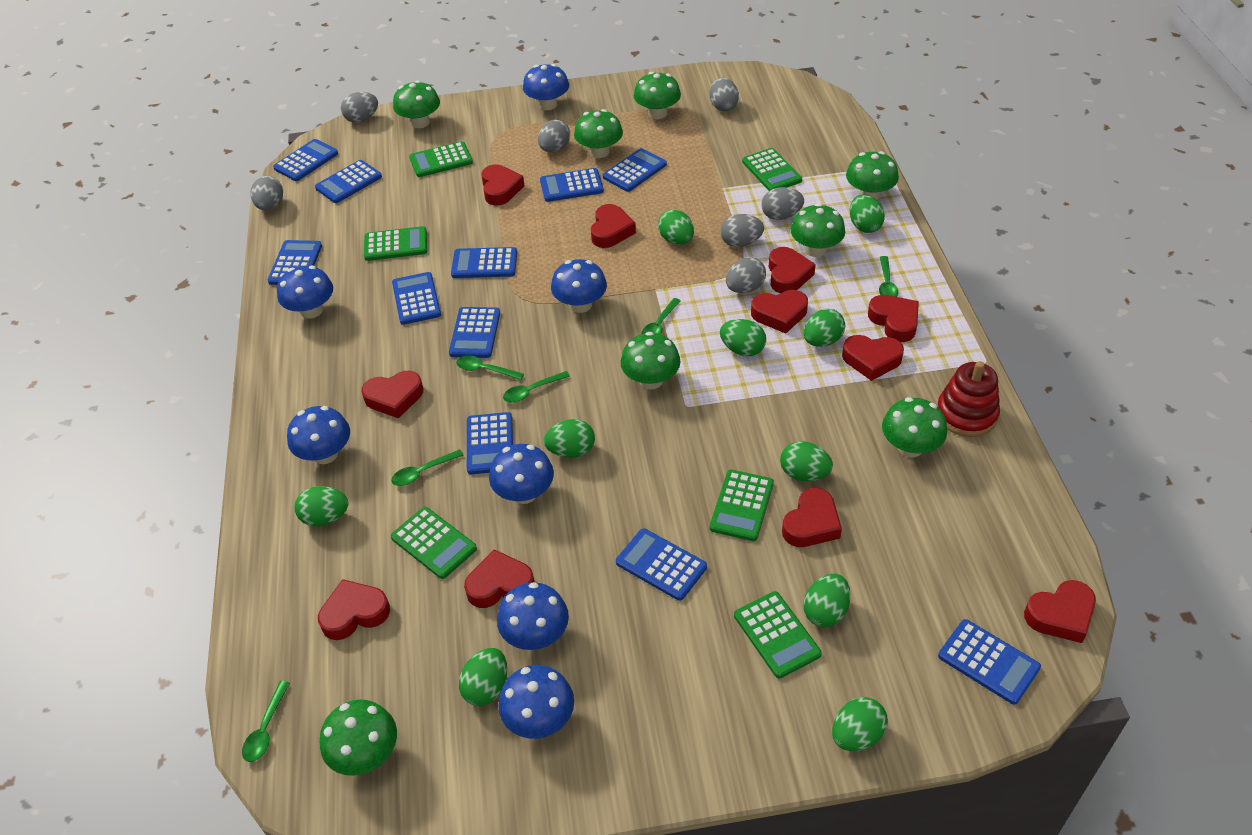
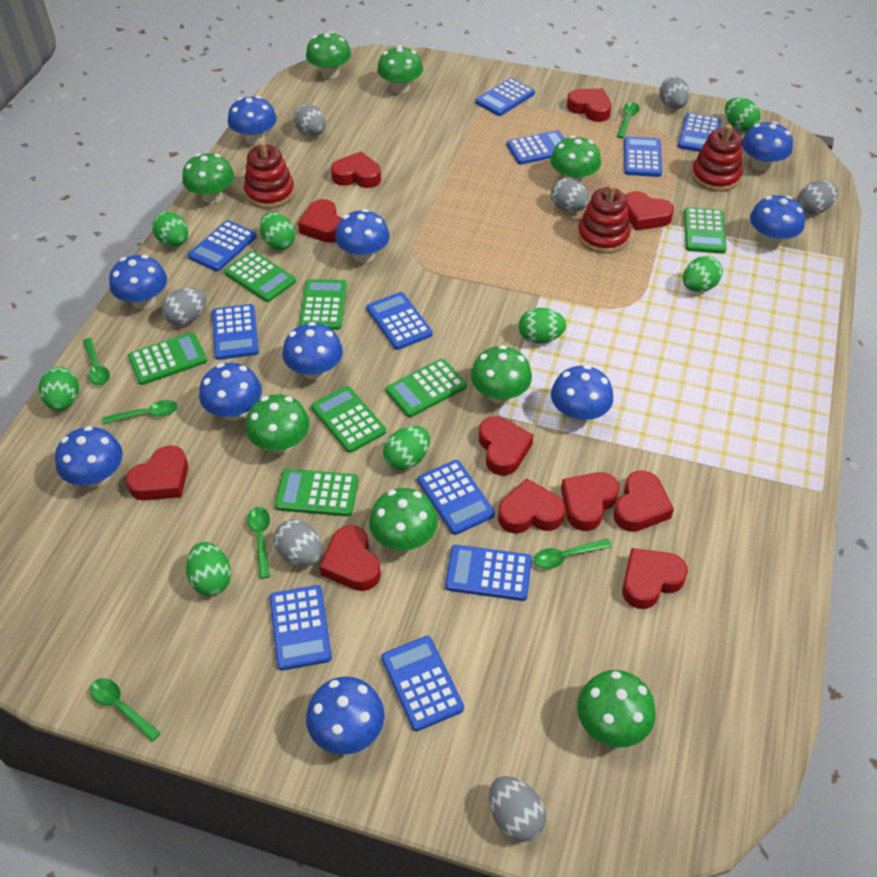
blue mushroom: [277,265,333,319] [287,406,350,464] [489,444,554,504] [497,582,569,650] [498,665,574,739] [523,64,569,110] [551,259,607,313] = 7 -> [55,426,123,487] [109,255,167,309] [199,363,262,421] [228,96,277,145] [282,322,343,380] [306,676,385,755] [335,209,390,263] [551,365,613,424] [742,121,793,171] [750,195,805,247] = 10
green calculator: [364,226,427,261] [391,507,477,579] [409,141,473,177] [709,470,774,541] [734,591,822,678] [742,148,802,191] = 6 -> [128,332,207,385] [224,251,296,302] [275,469,359,517] [299,279,347,330] [311,386,386,453] [386,359,467,417] [684,207,727,254] = 7
green egg: [294,486,348,526] [459,648,507,706] [544,419,595,458] [658,209,694,245] [720,319,766,356] [780,441,833,481] [803,574,850,627] [804,309,845,347] [832,697,888,751] [850,195,885,233] = 10 -> [39,367,79,411] [152,211,188,247] [186,542,231,596] [260,212,295,250] [383,426,430,470] [518,308,567,343] [683,256,723,292] [725,98,760,131] = 8
red stacking toy: [937,361,1000,437] = 1 -> [244,141,295,209] [578,184,630,254] [691,124,743,192] = 3

